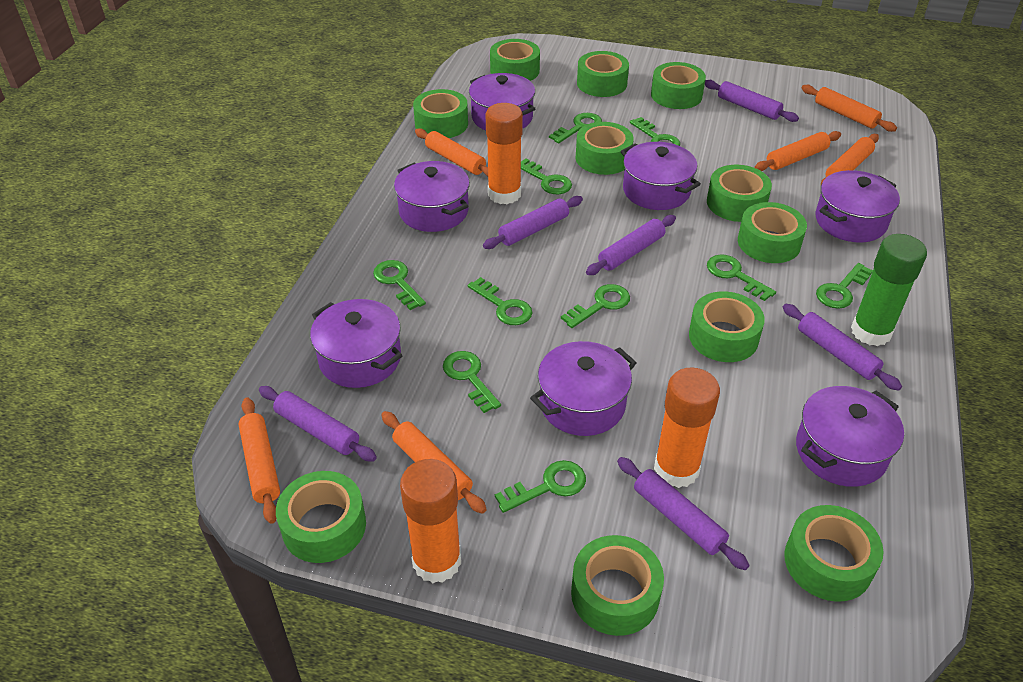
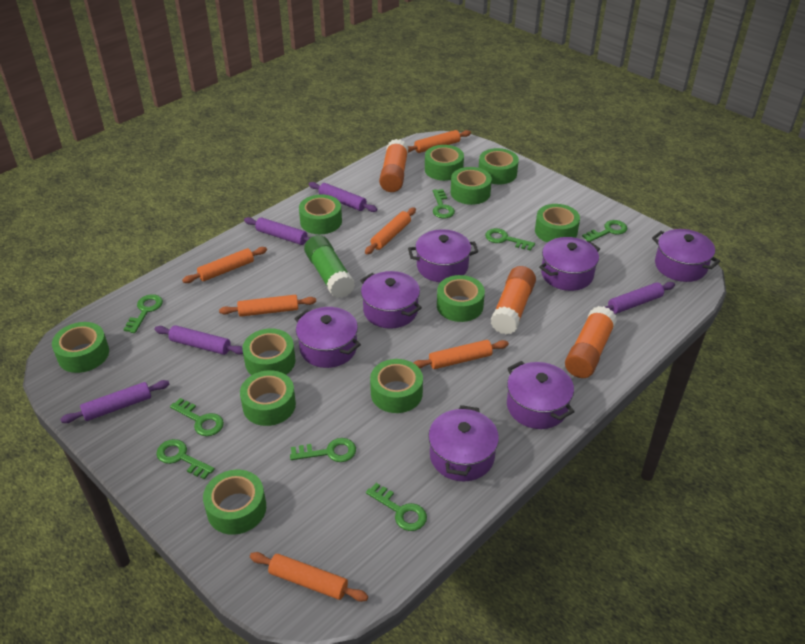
green key: [373,260,426,310] [443,351,501,413] [468,277,532,325] [495,460,586,513] [521,158,572,194] [549,113,602,144] [561,284,630,328] [630,117,680,146] [707,254,776,301] [816,263,873,309] = 10 -> [123,294,163,333] [156,439,215,479] [170,398,224,436] [290,438,356,462] [366,483,427,531] [433,189,455,218] [485,228,535,251] [582,220,627,242] = 8
purple rolling pin: [259,386,377,462] [483,196,583,249] [586,215,676,275] [617,457,750,570] [705,80,799,122] [783,304,902,391] = 6 -> [60,380,169,423] [154,325,243,355] [244,217,310,245] [309,182,377,212] [602,282,675,314] = 5

